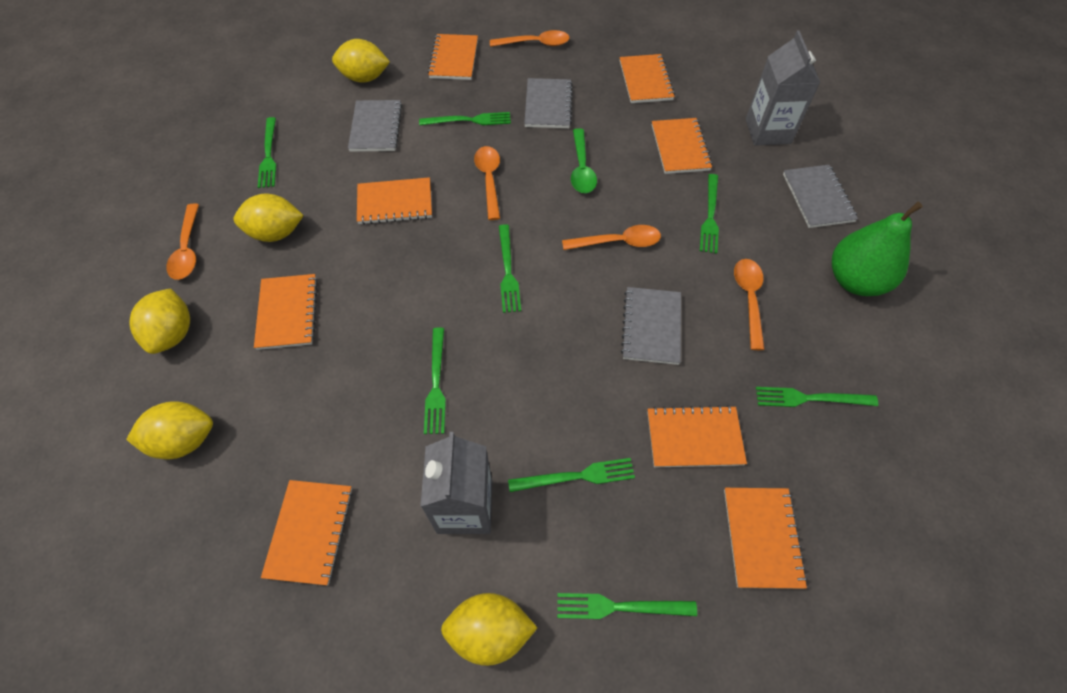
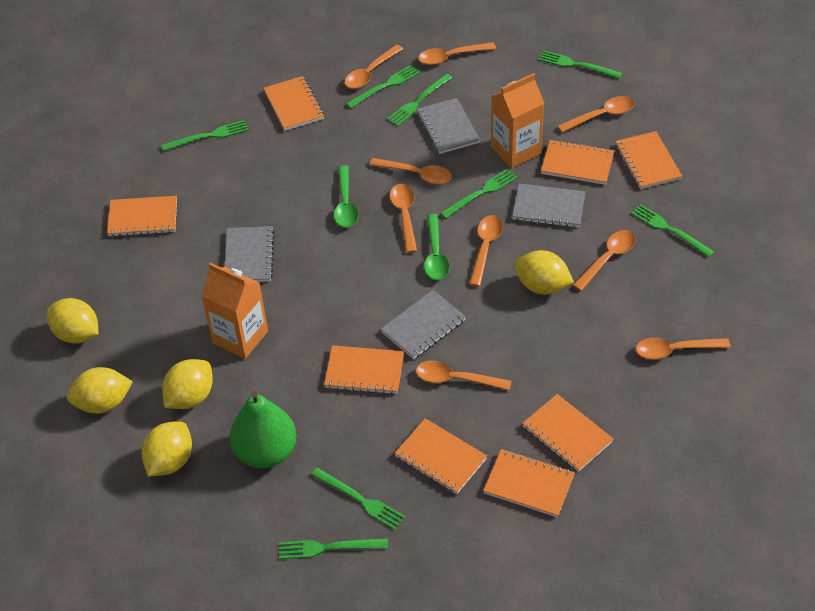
green spoon: [571,128,597,193] = 1 -> [334,165,359,227] [424,214,450,280] = 2
grey carton: [420,432,492,534] [746,31,820,146] = 2 -> none = 0
orange carton: none = 0 -> [201,263,268,359] [491,73,545,168] = 2
orange spoon: [166,203,199,280] [474,146,500,220] [490,30,570,47] [562,225,661,250] [734,259,765,350] = 5 -> [344,45,403,89] [369,158,452,184] [390,184,417,253] [416,360,511,391] [418,42,496,65] [469,215,503,286] [558,96,634,133] [573,230,636,291] [636,337,730,359] = 9

